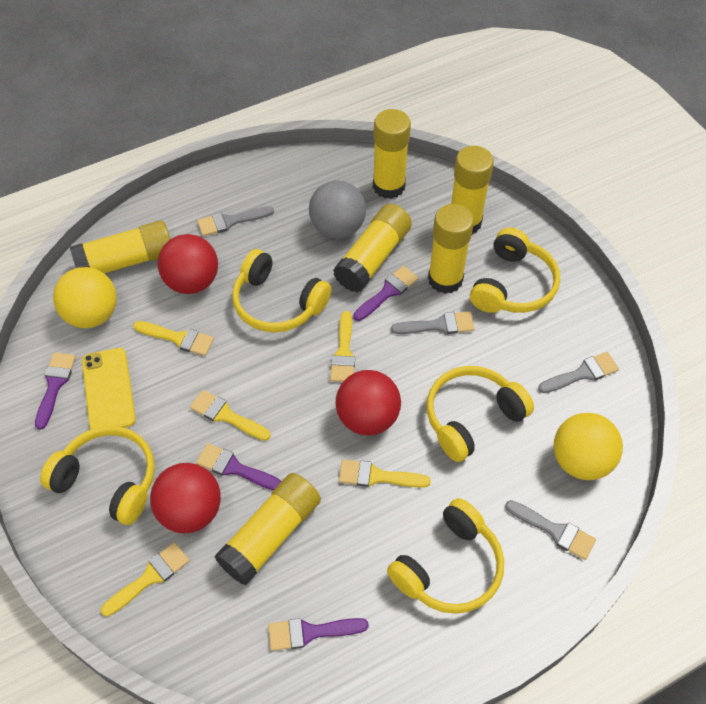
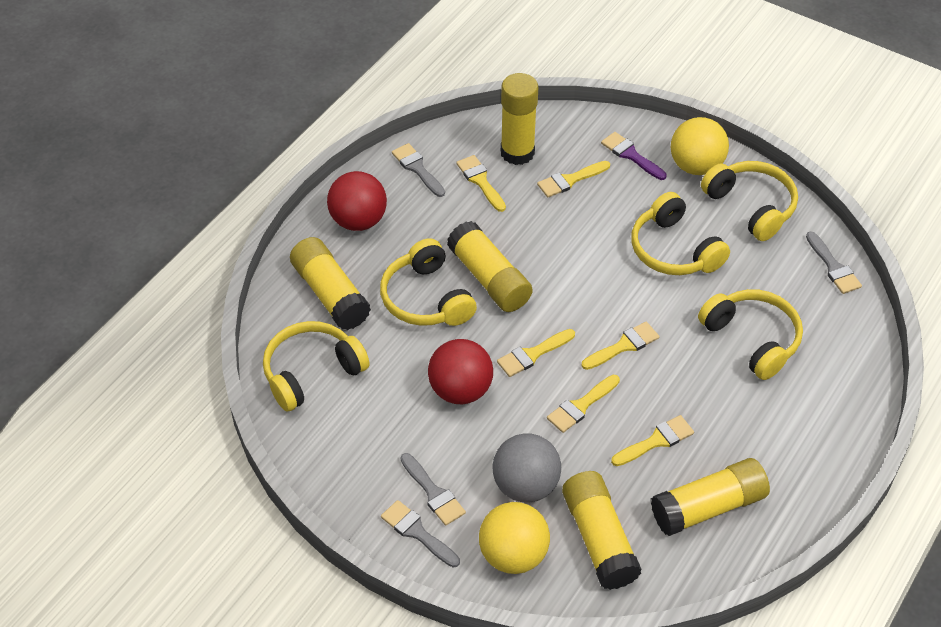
purple brush: [35,352,76,430] [196,443,282,490] [268,618,369,651] [353,266,418,321] = 4 -> [601,132,667,180] = 1
red ball: [150,463,221,533] [158,234,218,294] [336,370,401,436] = 3 -> [327,171,387,231] [428,339,493,404] = 2
yellow brush: [101,542,190,617] [133,321,214,356] [190,390,271,441] [330,311,355,382] [339,459,431,488] = 5 -> [456,155,506,212] [497,329,575,377] [537,161,610,197] [547,375,620,433] [582,322,660,370] [611,415,694,466] = 6
yellow glue stick: [70,220,170,273] [214,473,321,586] [333,204,412,292] [373,109,411,199] [428,204,474,294] [451,146,494,234] = 6 -> [290,237,371,330] [447,221,533,312] [501,73,538,165] [562,471,642,590] [651,458,770,536] = 5
yellow phone: [82,348,136,430] = 1 -> none = 0

